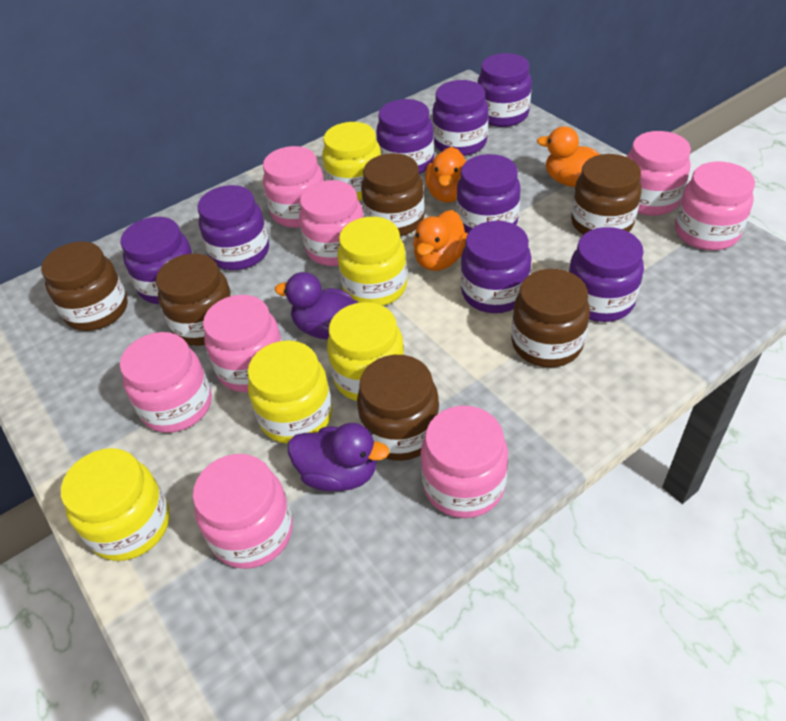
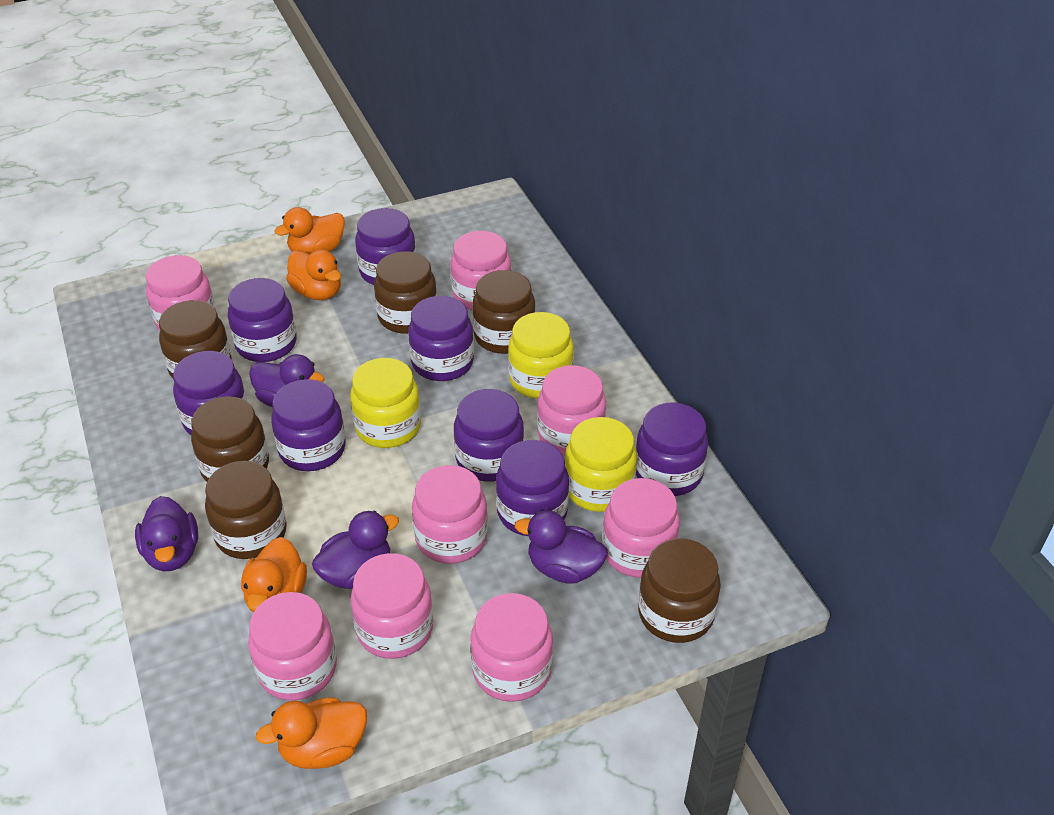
orange duck: [413,210,468,271] [425,147,466,203] [537,126,601,187] = 3 -> [241,537,307,613] [256,697,367,769] [274,207,345,254] [286,250,341,300] = 4
purple duck: [275,272,358,339] [288,423,389,491] = 2 -> [135,496,198,571] [249,354,325,407] [312,510,399,589] [515,510,608,584] = 4
yellow jar: [61,448,170,561] [247,340,333,444] [322,122,381,201] [327,302,405,401] [337,217,407,306] = 5 -> [350,358,421,448] [508,312,574,399] [565,417,637,512] = 3

